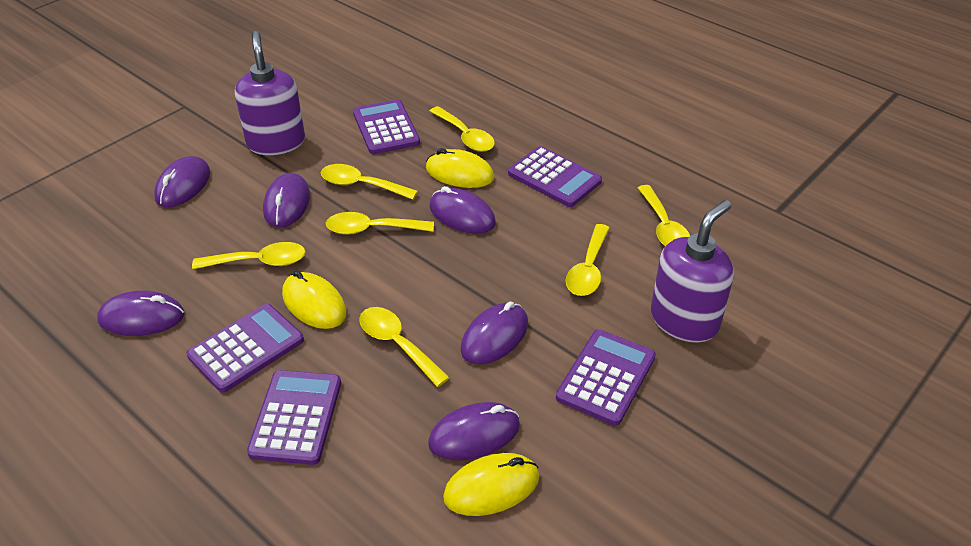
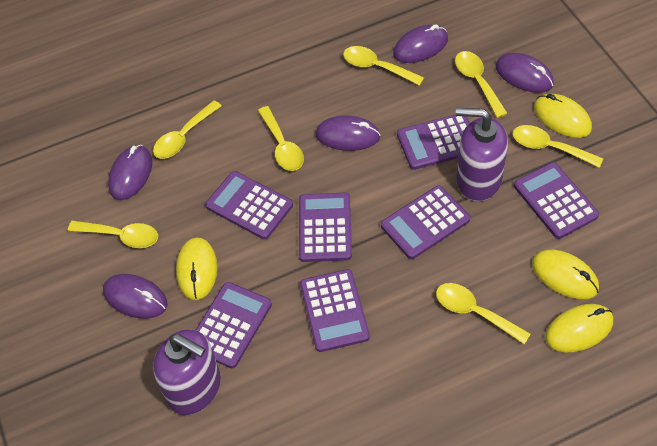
purple calculator: [187,304,304,393] [247,370,341,465] [353,99,420,154] [508,146,602,207] [556,329,656,426] = 5 -> [196,282,272,368] [206,171,293,240] [299,193,352,262] [300,269,370,352] [381,186,470,259] [397,114,470,170] [514,162,599,239] = 7
purple mouse: [97,290,184,336] [154,156,210,207] [263,173,310,228] [428,402,520,461] [429,186,496,234] [461,302,528,365] = 6 -> [103,274,167,319] [108,145,152,200] [316,115,380,151] [393,24,448,63] [496,53,554,93] = 5
yellow mouse: [282,271,346,329] [426,148,494,188] [443,453,539,516] = 3 -> [176,237,218,300] [532,250,599,299] [534,93,592,138] [545,304,613,352] = 4

